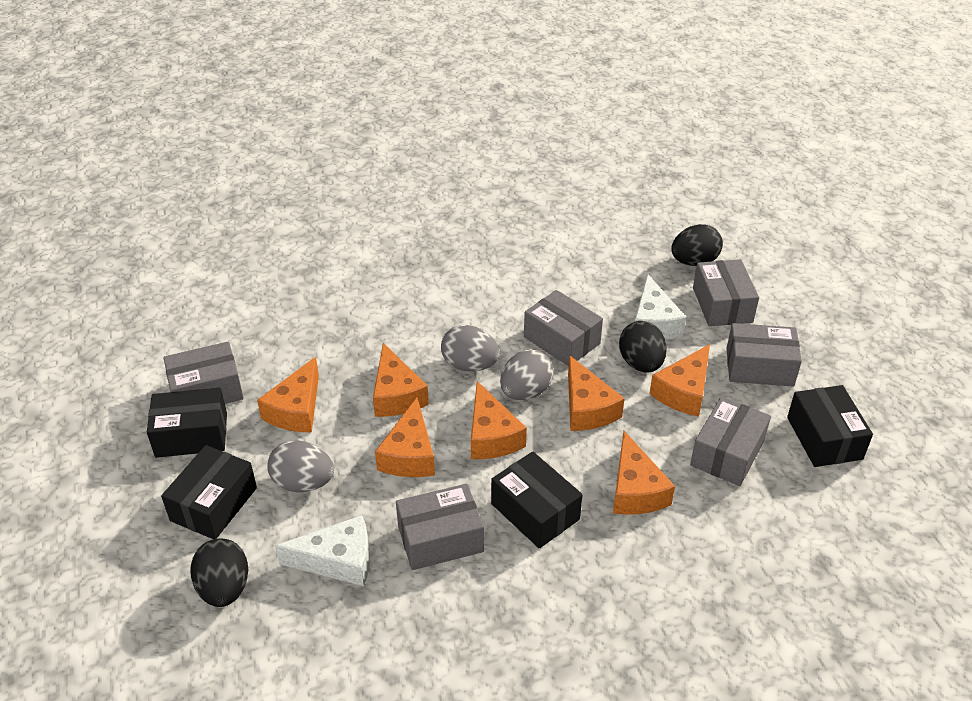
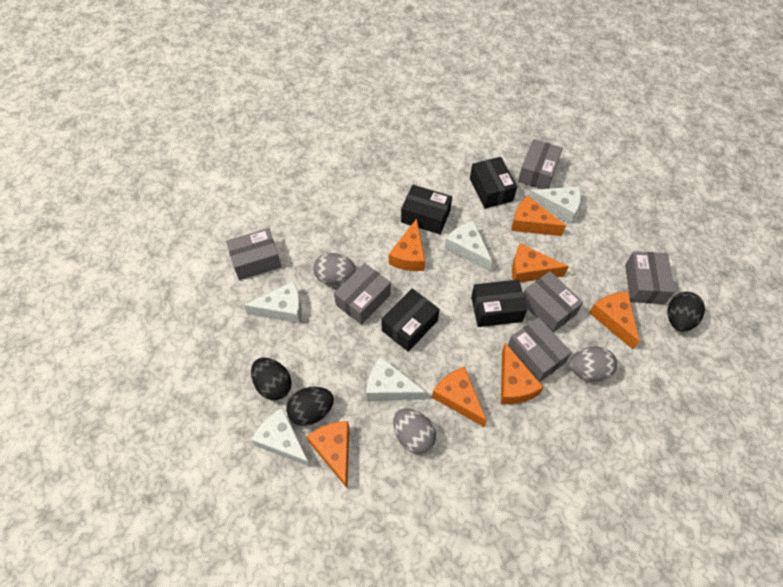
white cheese: [275,515,370,586] [634,275,686,340] = 2 -> [244,281,302,323] [251,408,310,467] [366,357,426,400] [445,220,492,271] [529,186,581,224] = 5

